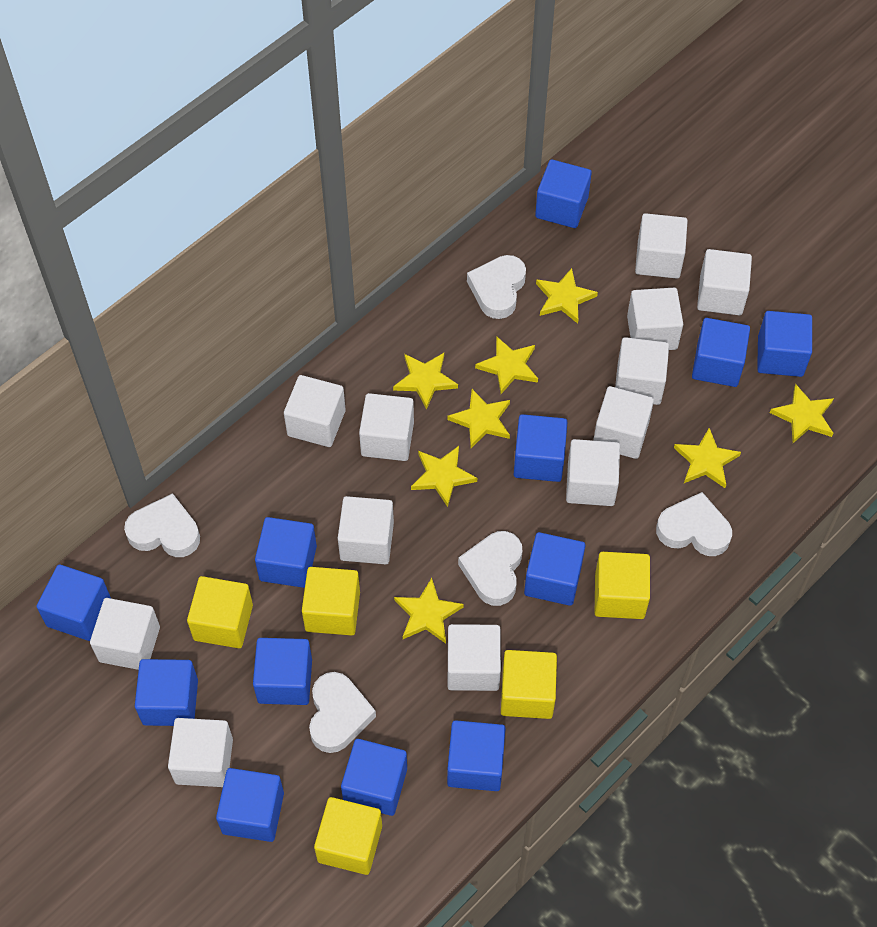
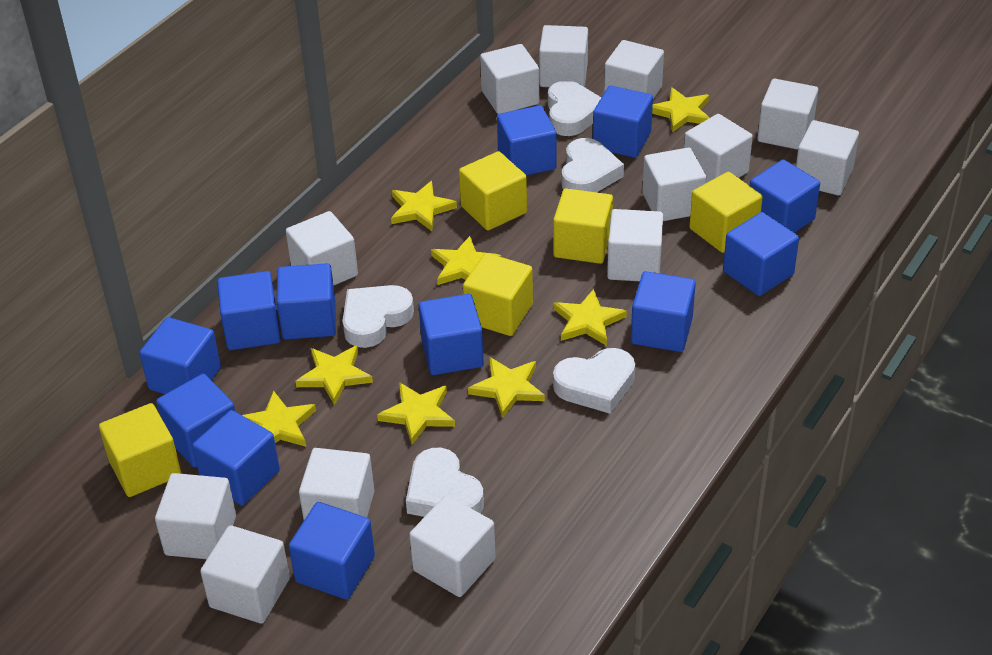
white cube: [90,598,160,670] [168,718,233,787] [284,375,346,447] [338,496,394,564] [359,393,414,461] [448,624,501,691] [566,439,620,506] [593,386,654,459] [615,337,669,405] [627,288,683,350] [635,213,688,279] [697,249,752,315] = 12 -> [155,473,236,559] [200,525,290,624] [286,211,358,286] [299,448,374,520] [409,495,496,597] [480,44,539,114] [539,25,588,87] [604,40,664,99] [607,209,663,281] [642,147,706,221] [684,114,753,183] [757,79,818,150] [796,120,859,196] = 13

